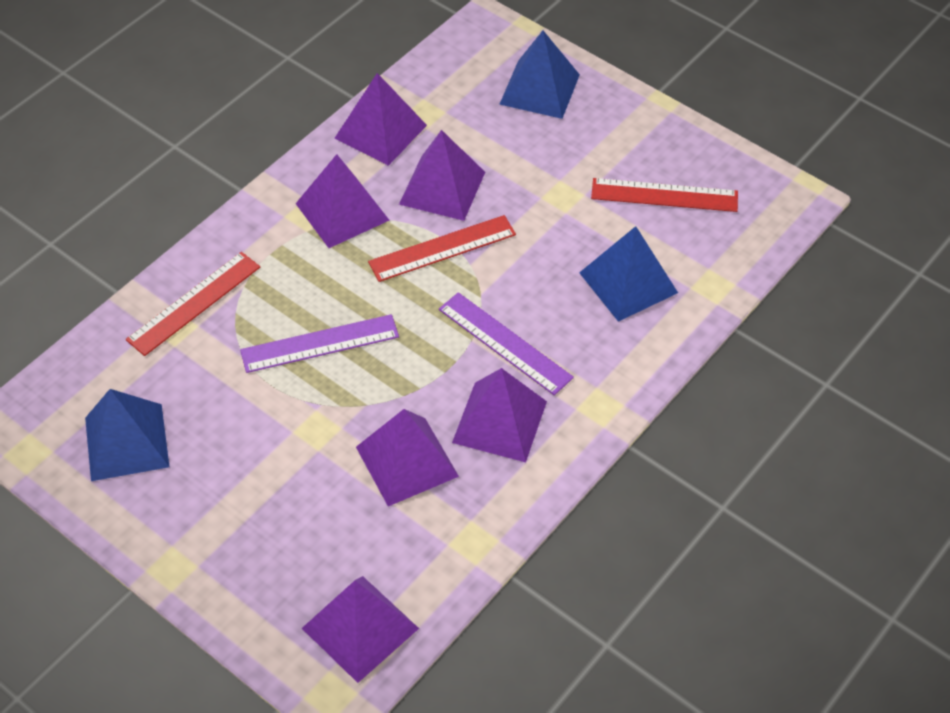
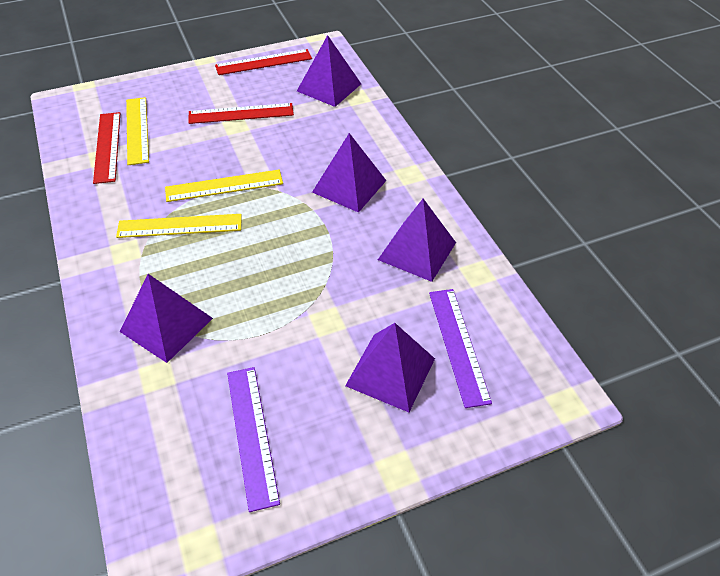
blue pyramid: [85,389,169,481] [499,30,580,119] [579,226,678,322] = 3 -> none = 0
purple pyramid: [295,154,389,248] [302,576,419,683] [335,73,427,166] [356,409,459,506] [399,130,485,221] [452,368,547,462] = 6 -> [120,274,213,363] [297,35,361,107] [312,133,387,213] [345,323,435,412] [378,199,456,282] = 5
yellow ruler: none = 0 -> [116,214,242,238] [126,97,149,165] [165,170,283,202] = 3

